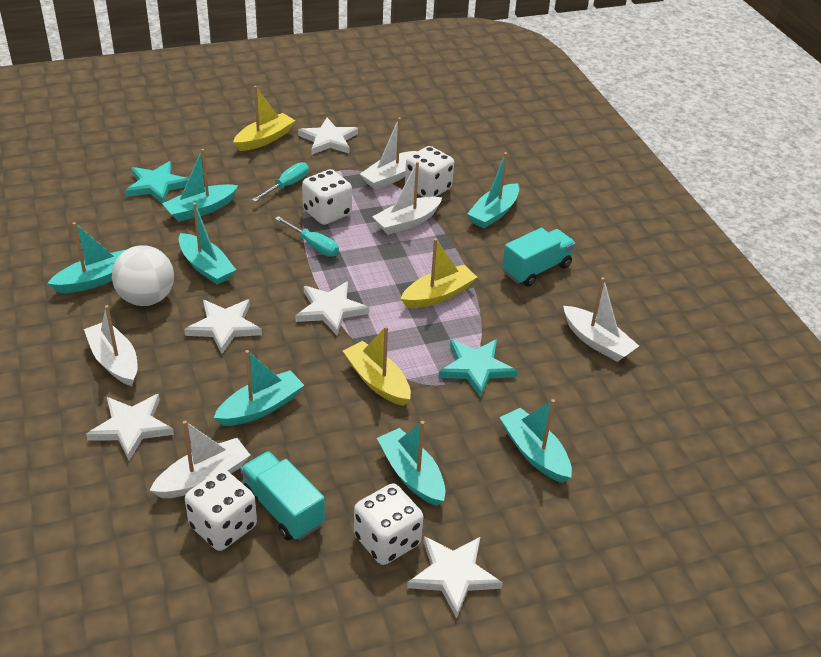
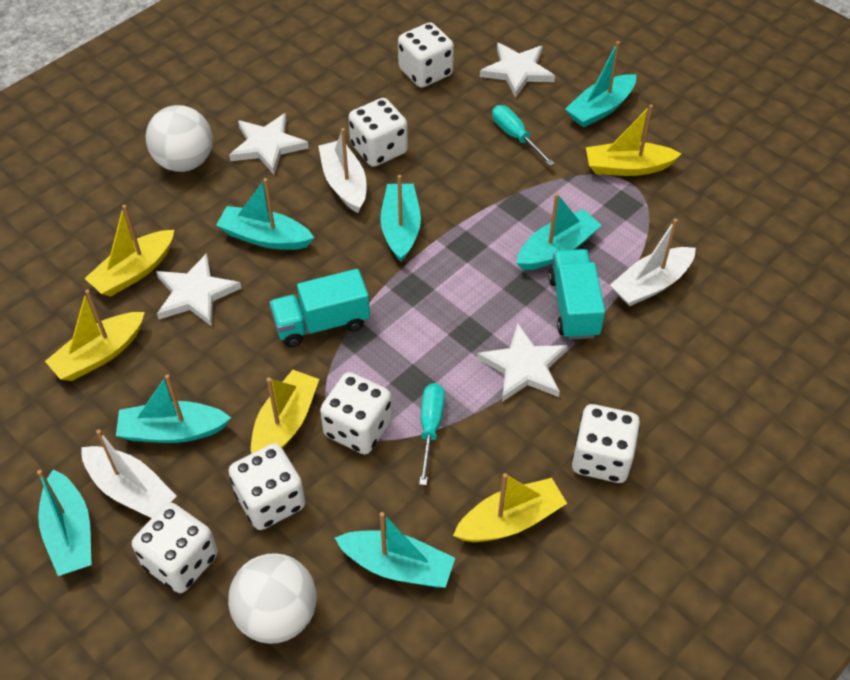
turquoise star: [125,161,189,203] [439,339,517,398] = 2 -> none = 0
white ball: [112,245,174,306] = 1 -> [146,105,212,172] [228,553,317,644] = 2
white boat: [84,305,138,386] [149,421,250,498] [360,117,418,190] [372,162,442,235] [563,277,639,362] = 5 -> [81,429,176,518] [318,128,366,213] [610,219,696,306] = 3
white dice: [185,469,257,551] [302,169,352,225] [354,484,423,565] [405,146,454,197] = 4 -> [132,502,218,593] [229,443,306,530] [320,372,392,454] [348,98,408,167] [398,22,454,88] [572,404,640,483] = 6
white star: [86,394,174,460] [184,300,262,354] [296,281,369,335] [298,118,358,155] [407,536,503,619] = 5 -> [156,253,241,326] [229,113,309,174] [477,324,568,402] [480,43,555,98] = 4
yellow boat: [233,86,296,151] [343,326,411,406] [401,238,477,308] = 3 -> [45,289,145,381] [84,205,174,297] [251,370,319,454] [453,473,567,542] [586,104,681,176] = 5

